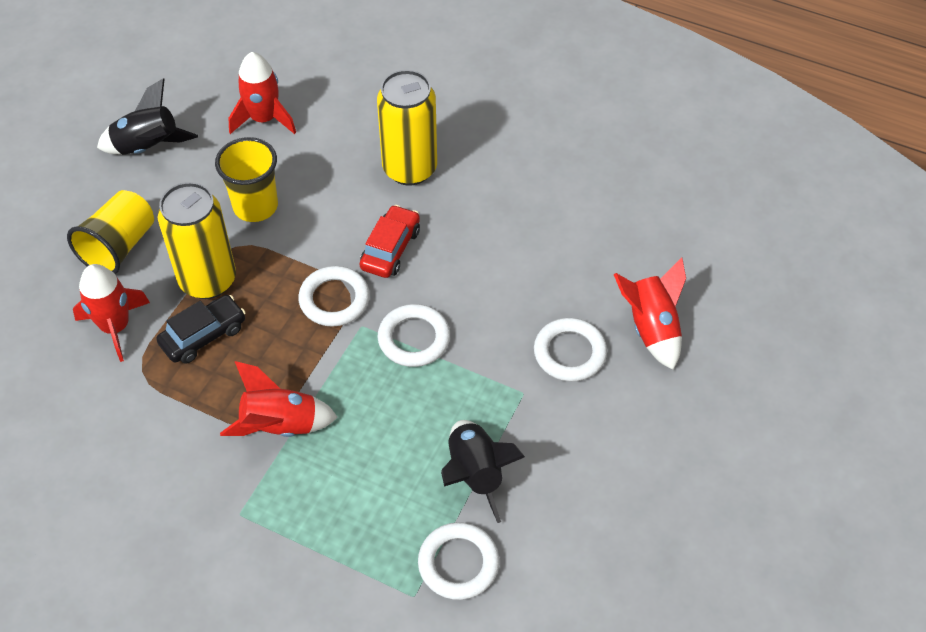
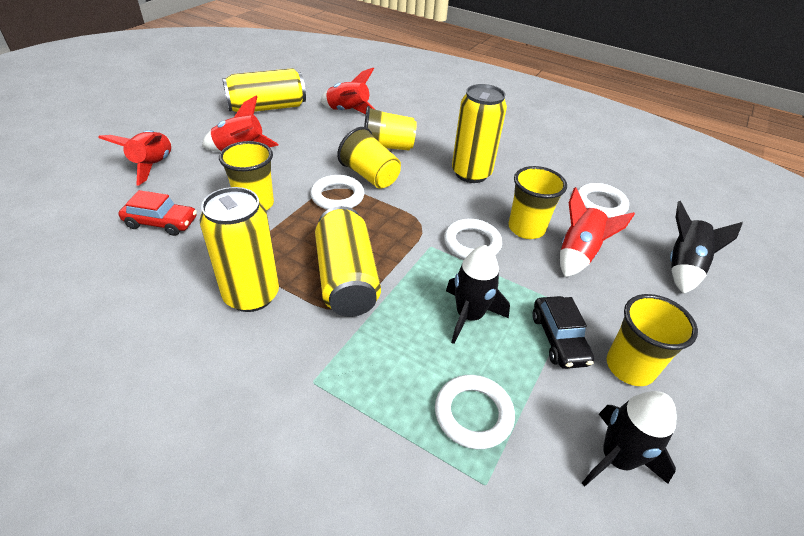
black rocket: [97,78,198,155] [441,420,525,523] = 2 -> [446,245,510,344] [582,391,676,487] [670,201,743,294] = 3
yellow can: [158,182,236,299] [377,70,437,186] = 2 -> [199,187,279,312] [222,68,306,112] [315,206,381,317] [452,84,507,183] = 4
yellow cup: [67,190,154,274] [215,137,278,222] = 2 -> [219,141,274,210] [337,127,401,189] [364,106,417,151] [508,166,567,239] [606,294,698,386] = 5

